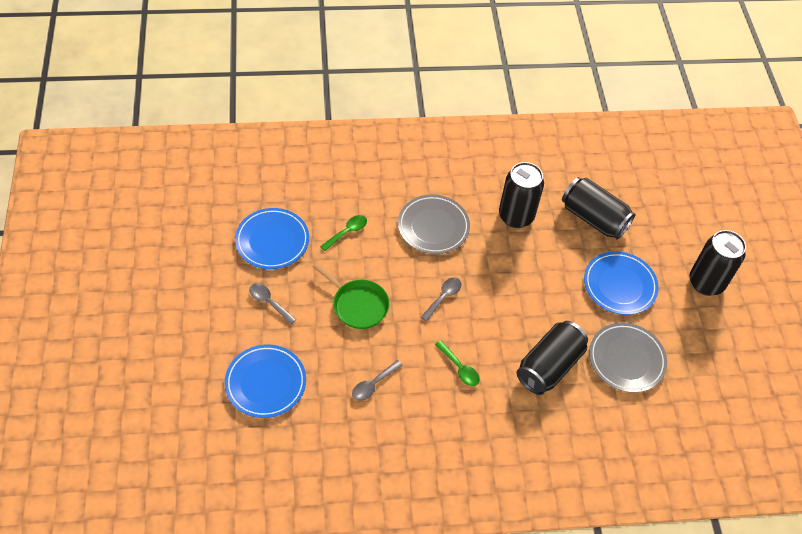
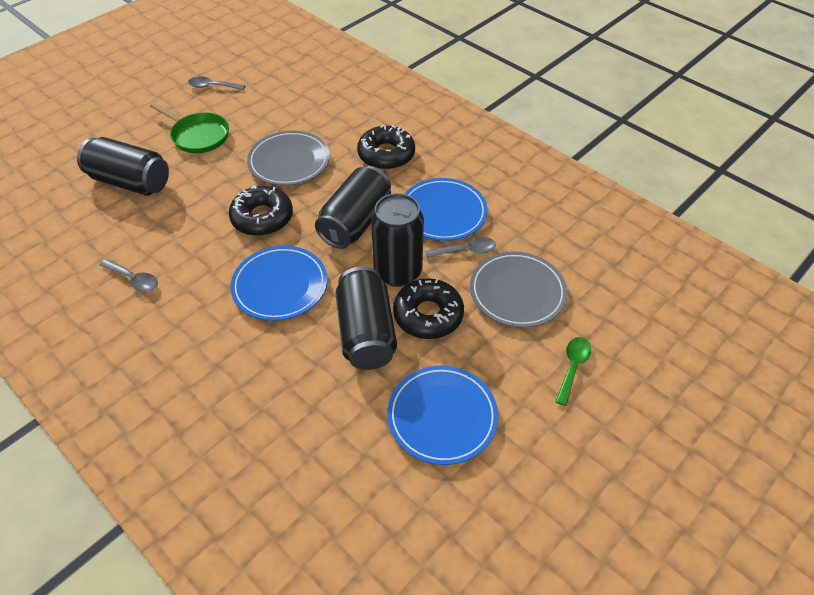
black donut: none = 0 -> [229,185,293,236] [357,124,415,170] [393,278,464,339] = 3
green spoon: [320,215,367,251] [435,340,480,386] = 2 -> [555,337,591,406] = 1

